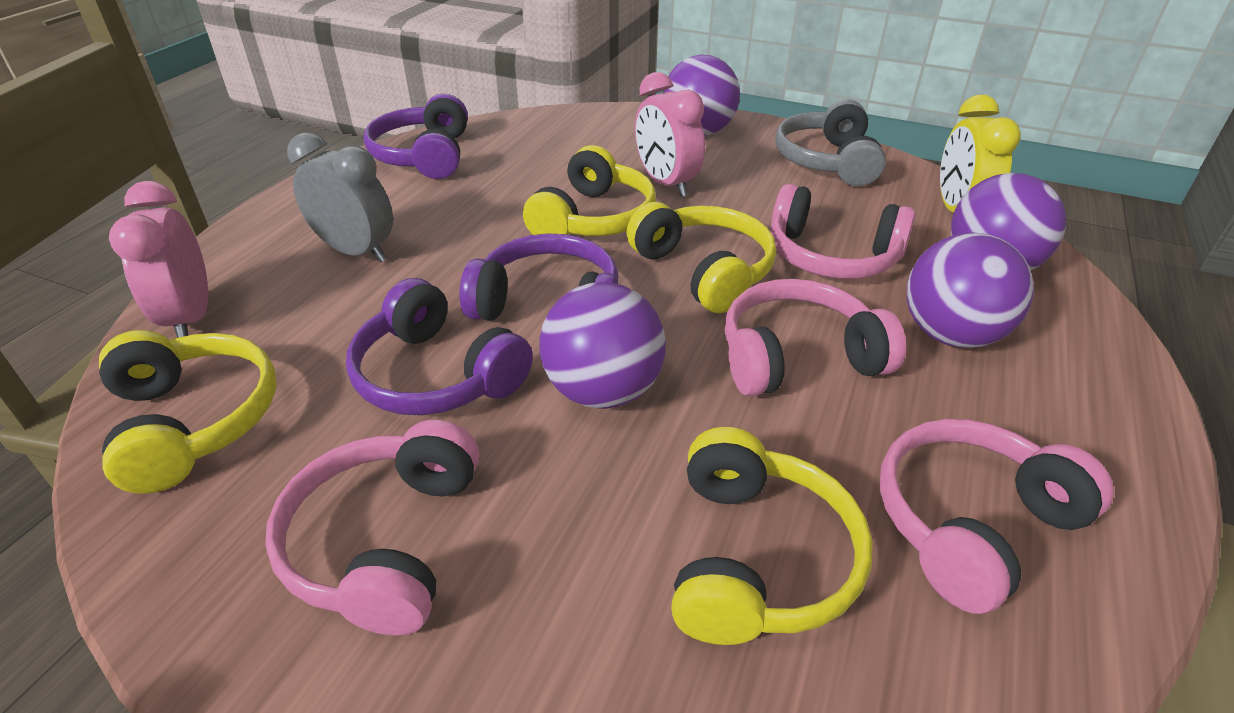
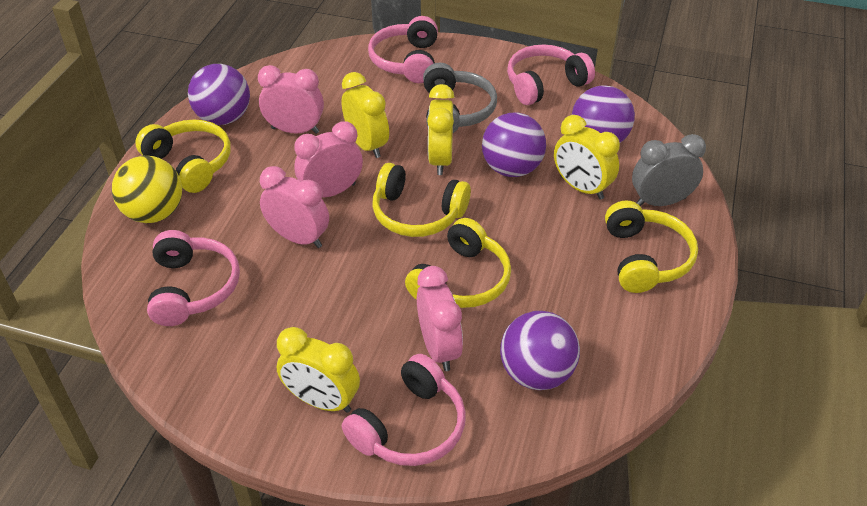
pink clock: [109,181,208,338] [635,72,705,197] = 2 -> [258,65,324,134] [260,166,329,248] [294,121,363,197] [417,266,463,371] = 4
purple headphones: [346,278,533,415] [364,93,468,179] [460,233,619,321] = 3 -> none = 0
yellow ball: none = 0 -> [112,156,182,223] = 1
yellow clock: [940,95,1021,213] = 1 -> [277,327,360,413] [341,72,389,158] [427,84,455,175] [554,115,620,200] = 4

